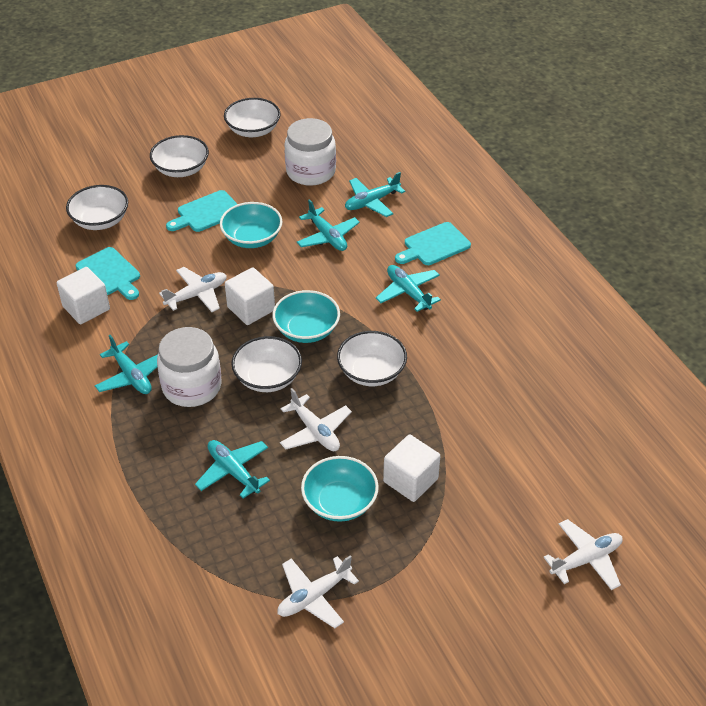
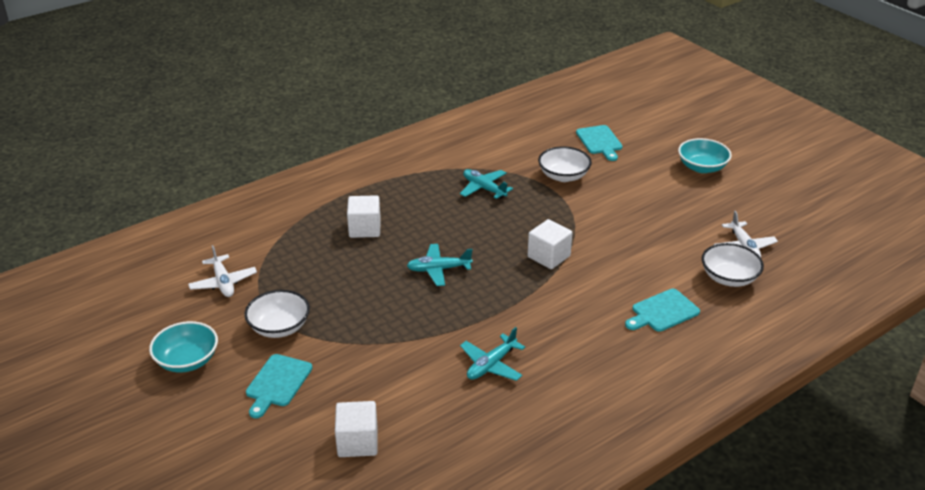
turquoise bowl: [220,202,282,248] [272,290,340,343] [301,456,379,522] = 3 -> [149,321,218,373] [678,138,732,173] = 2
turquoise plane: [95,335,158,394] [195,440,270,499] [297,199,360,251] [345,172,405,217] [376,265,441,312] = 5 -> [407,244,472,286] [460,169,513,199] [460,327,525,381] = 3
white bowl: [66,185,128,230] [150,135,209,177] [224,98,280,137] [231,336,302,392] [337,331,407,386] = 5 -> [244,290,310,338] [538,146,592,182] [702,243,764,287] = 3
white jar: [157,327,222,407] [284,118,336,186] = 2 -> none = 0
white plane: [159,267,227,312] [277,555,359,628] [280,388,352,451] [543,519,623,590] = 4 -> [188,245,257,297] [714,211,778,257] = 2

